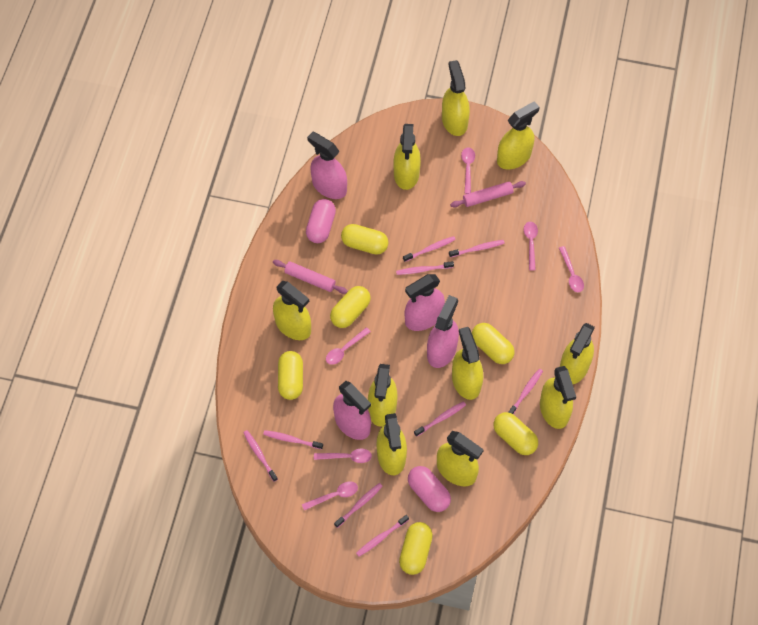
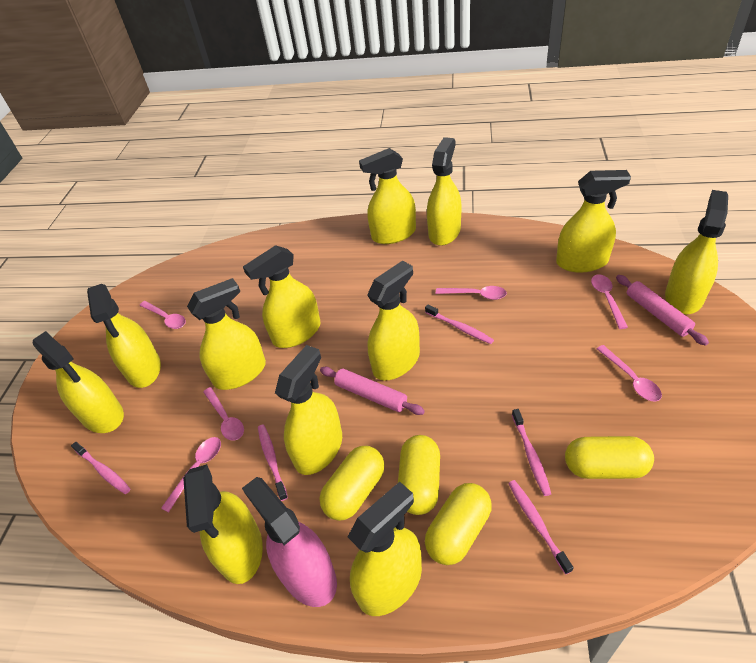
pink capsule: [306,199,336,243] [408,466,451,512] = 2 -> none = 0
pink spray bottle: [307,132,347,199] [333,381,371,440] [405,274,445,331] [427,295,459,368] = 4 -> [242,477,337,607] = 1
pink toothbrush: [243,430,278,482] [263,430,323,449] [334,483,383,528] [356,515,409,557] [396,261,454,275] [403,236,456,262] [414,401,466,437] [449,240,505,257] [508,369,543,414] = 9 -> [71,442,131,494] [258,425,288,501] [425,304,494,344] [508,480,574,575] [512,409,551,496] = 5
yellow capsule: [278,351,303,400] [330,286,371,328] [341,224,388,255] [399,522,433,575] [472,323,514,364] [494,412,538,455] = 6 -> [319,446,384,521] [398,435,440,515] [425,483,492,565] [565,436,654,479] = 4
yellow spray bottle: [273,281,311,340] [368,364,398,427] [377,413,407,475] [393,124,421,190] [437,431,484,486] [442,60,470,136] [452,327,483,400] [497,101,539,170] [540,366,576,429] [560,323,595,384] = 10 -> [33,331,124,433] [87,284,161,388] [183,464,263,584] [187,278,266,390] [243,245,321,348] [275,345,342,475] [348,482,422,616] [359,148,416,244] [367,261,420,380] [427,137,462,246] [556,170,631,273] [665,190,728,315] = 12

